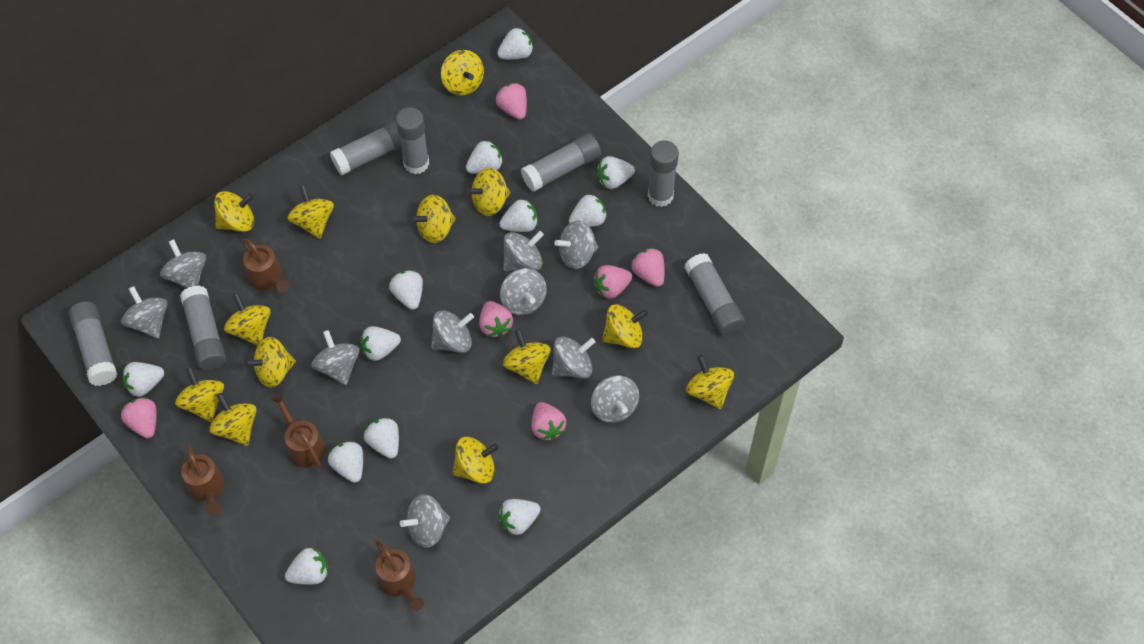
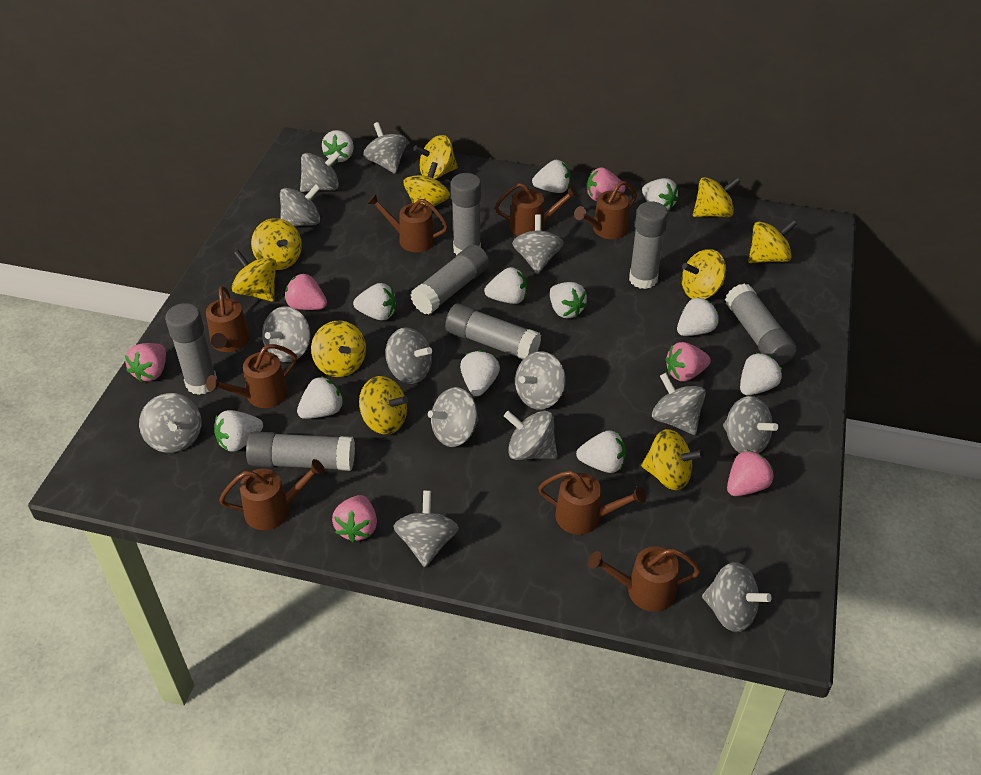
brown watering can: [181,444,224,515] [242,239,289,293] [270,393,325,468] [375,539,424,611] = 4 -> [206,286,250,352] [206,344,297,408] [219,459,325,530] [367,193,448,252] [495,183,579,236] [538,470,646,535] [574,181,637,239] [588,546,701,612] = 8
grey spinning top: [121,286,168,339] [160,239,206,288] [312,330,359,385] [400,494,450,548] [431,310,474,353] [500,268,547,315] [503,231,544,271] [552,336,595,378] [554,221,598,269] [591,375,639,423] = 10 -> [139,393,202,453] [262,306,310,362] [280,184,321,227] [300,151,341,192] [363,122,407,174] [386,328,432,384] [393,491,459,567] [428,387,479,447] [504,411,557,460] [512,214,564,274] [515,351,566,409] [652,373,706,435] [702,562,772,632] [723,396,778,454] = 14
yellow spinning top: [175,367,224,422] [209,393,257,446] [214,191,254,232] [224,293,270,346] [244,337,296,388] [287,185,334,239] [411,195,456,243] [441,50,484,96] [452,437,499,484] [467,168,510,216] [503,329,551,384] [602,304,648,348] [686,355,734,409] = 13 -> [232,250,277,302] [251,218,302,270] [311,321,366,377] [359,376,408,435] [404,162,450,206] [413,135,458,179] [641,429,704,490] [682,249,726,299] [693,177,741,217] [748,220,797,263] = 10

